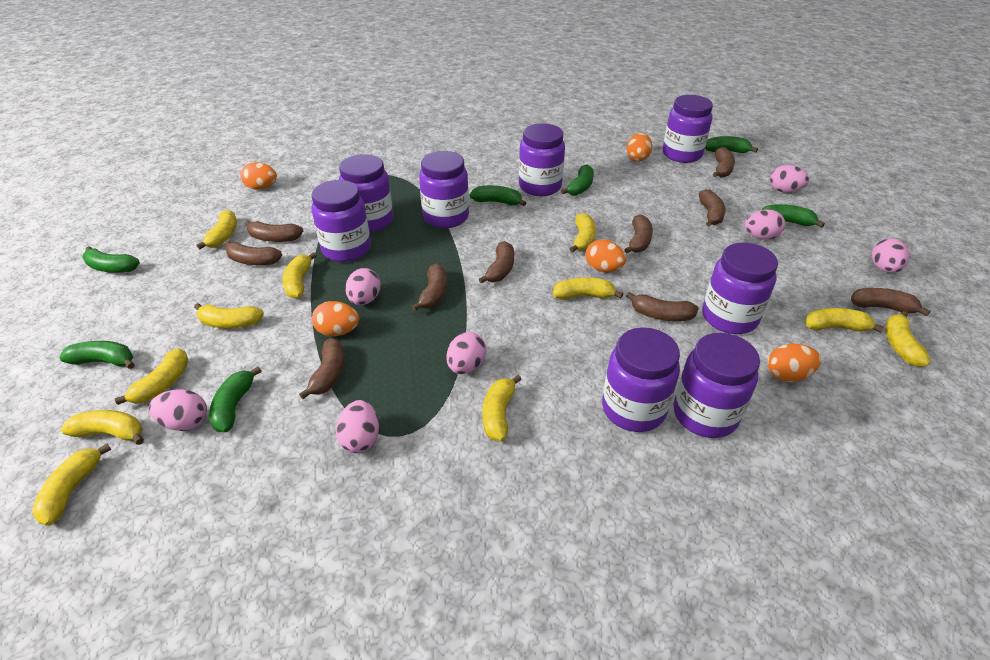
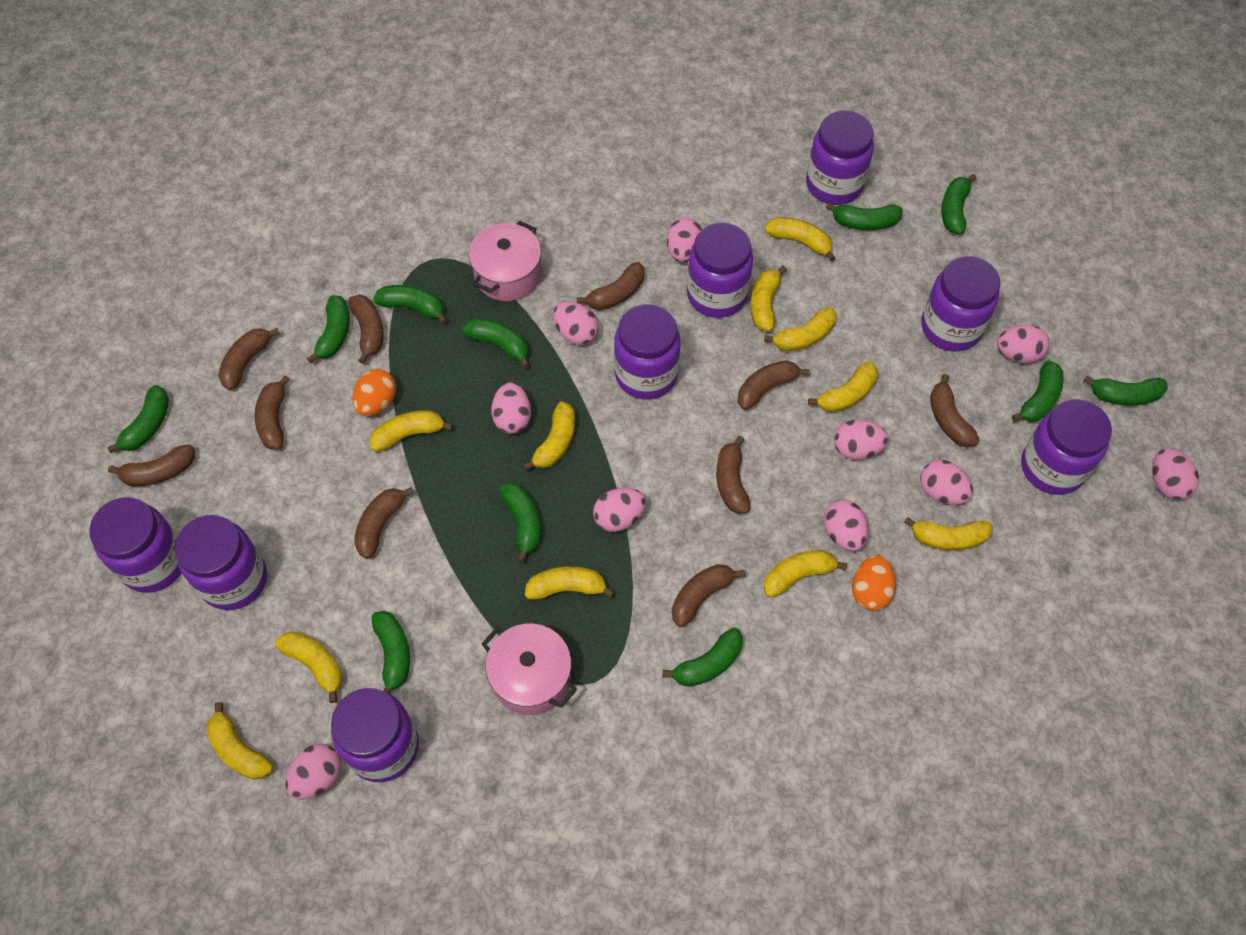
green banana: [59,341,135,369] [82,246,140,273] [209,366,262,432] [470,185,526,206] [561,164,594,196] [705,136,758,153] [762,204,825,228] = 7 -> [107,385,169,453] [307,295,350,363] [372,611,410,694] [373,285,448,324] [462,318,529,368] [499,482,541,562] [662,627,743,687] [826,203,903,230] [941,174,976,234] [1012,360,1064,422] [1083,375,1168,406] = 11
orange egg: [240,162,277,190] [312,301,359,336] [585,239,626,272] [627,133,653,161] [768,344,821,382] = 5 -> [352,369,396,416] [852,555,896,611] = 2
pink egg: [149,389,207,431] [336,400,379,453] [345,268,381,305] [446,332,486,374] [745,209,785,239] [770,165,809,193] [872,238,910,273] = 7 -> [285,744,341,799] [491,382,531,434] [553,301,598,345] [593,488,646,532] [666,218,702,262] [823,499,868,551] [834,419,888,460] [920,460,973,505] [997,324,1049,363] [1152,448,1199,500] = 10
pink pot: none = 0 -> [469,221,541,301] [482,624,577,715] = 2

